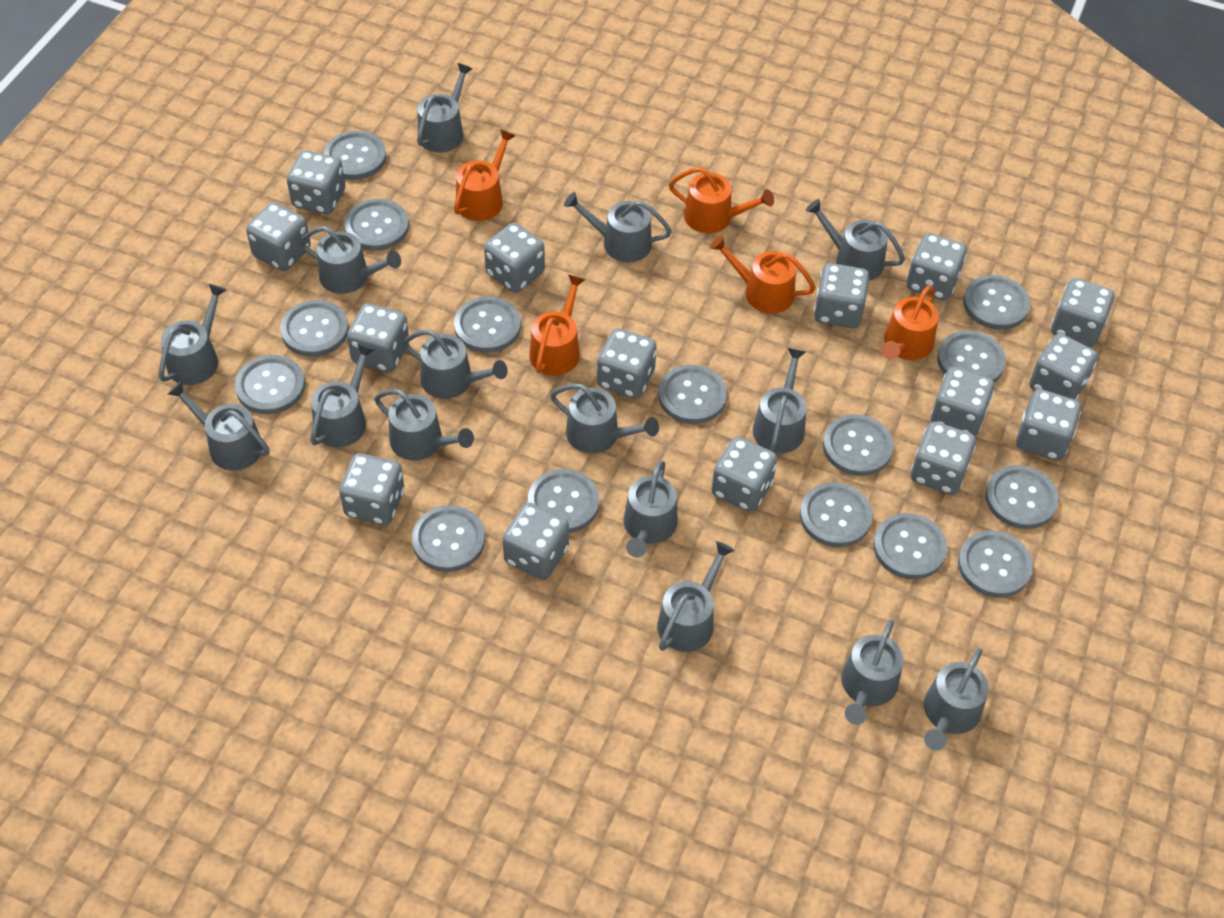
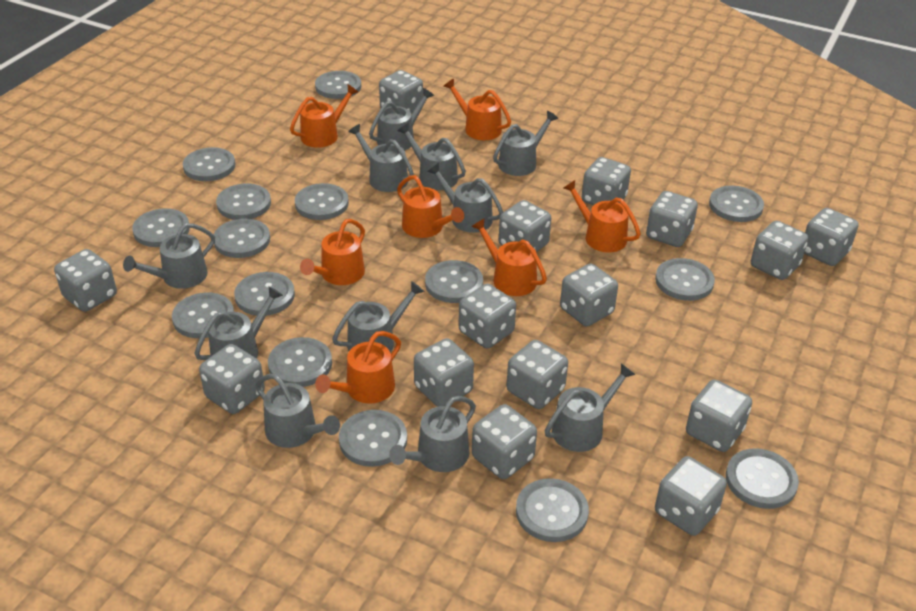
grey watering can: [159,284,227,385] [167,381,270,470] [300,226,401,294] [310,343,376,447] [374,389,474,460] [403,330,508,399] [417,63,473,153] [550,384,659,454] [564,192,672,262] [624,461,678,557] [657,541,735,652] [753,348,807,453] [806,199,905,280] [841,619,903,725] [924,648,989,751] = 15 -> [123,223,215,289] [194,286,283,360] [256,374,340,448] [332,281,425,352] [348,124,414,192] [369,88,434,150] [389,396,476,472] [397,123,466,190] [427,163,503,233] [493,111,558,176] [545,363,636,452] = 11
orange watering can: [454,129,515,221] [529,274,586,376] [669,167,774,233] [710,235,816,314] [882,286,939,360] = 5 -> [290,85,358,148] [300,219,365,285] [315,331,401,404] [397,175,464,238] [443,78,511,140] [471,218,547,296] [563,180,641,252] = 7

